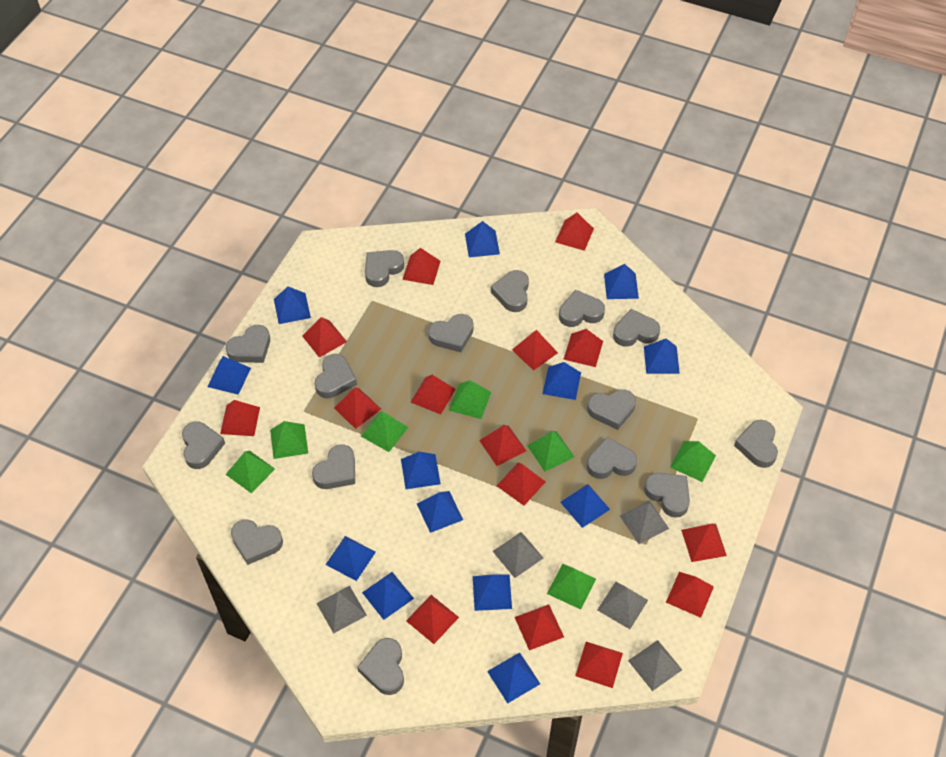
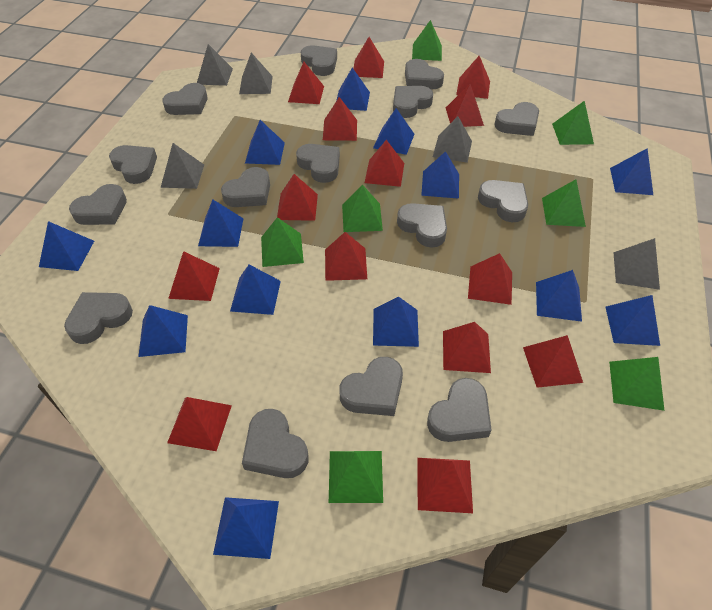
red pyramid: [220,400,260,436] [302,317,347,358] [334,388,381,429] [403,248,441,285] [406,595,459,644] [411,375,455,415] [479,425,526,466] [497,462,546,506] [512,330,558,371] [515,605,564,650] [555,213,594,251] [563,329,603,367] [575,642,623,688] [666,572,714,618] [681,524,727,562] = 15 -> [167,397,232,451] [168,251,220,301] [277,174,318,221] [288,62,324,104] [323,97,357,141] [325,232,367,281] [353,37,384,78] [365,140,404,187] [417,458,473,513] [443,322,491,373] [446,84,484,127] [456,56,490,99] [468,253,512,305] [523,335,583,388] = 14

